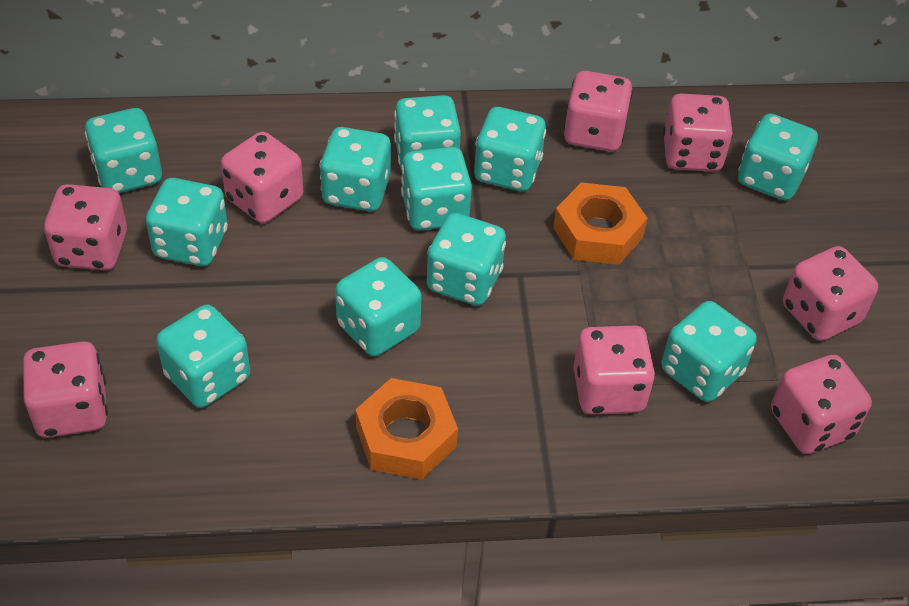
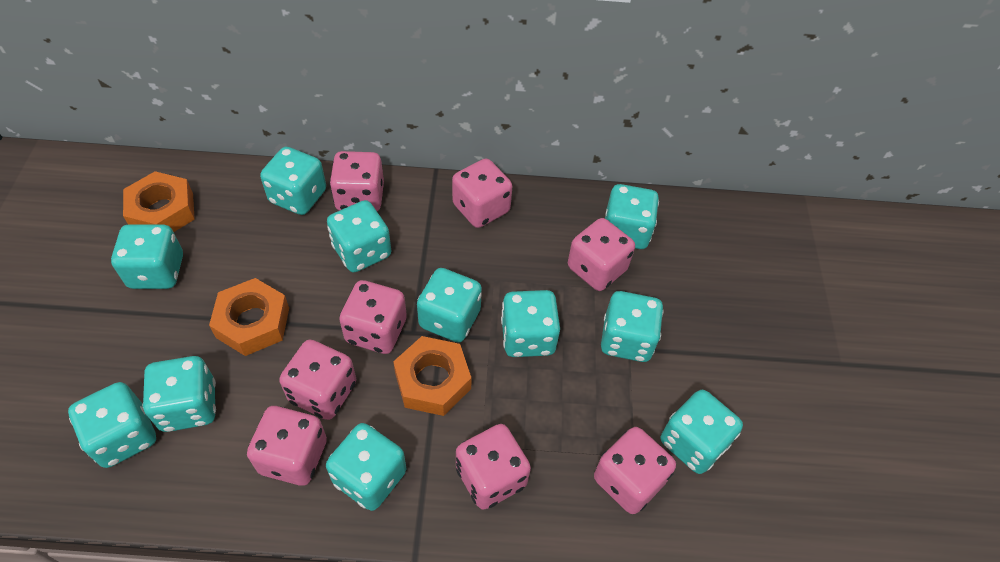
orange nut: [356,378,458,480] [553,182,648,265] = 2 -> [123,171,195,232] [209,278,289,356] [393,336,472,416] = 3

